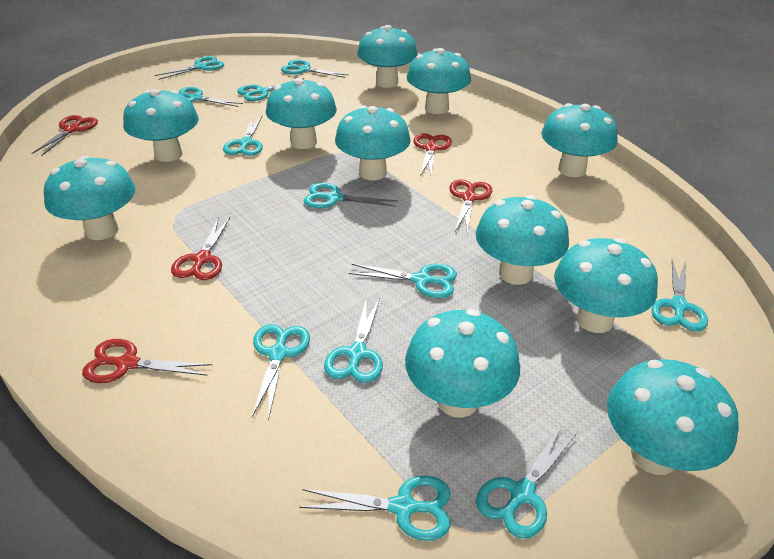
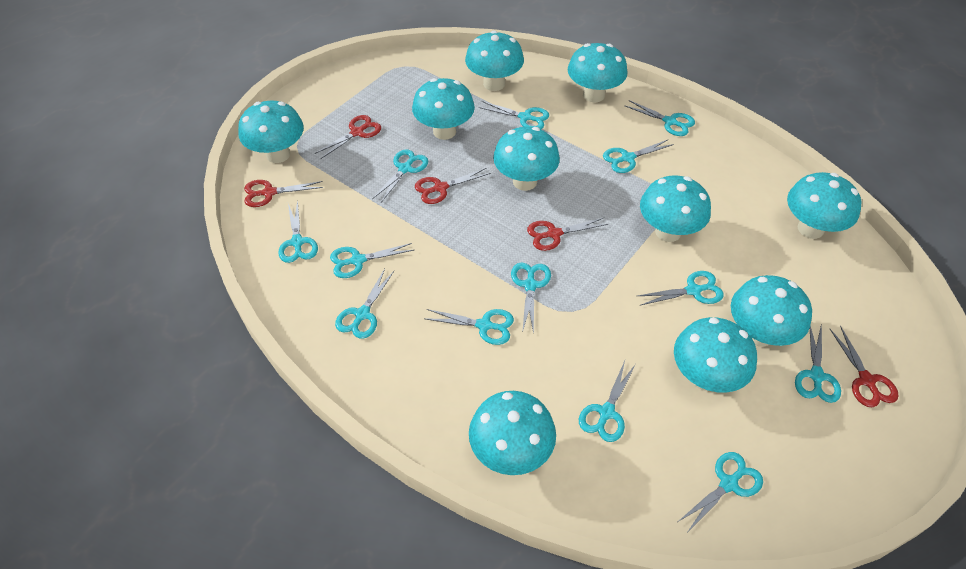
turquoise mushroom: [44,156,135,240] [123,89,199,162] [266,78,337,149] [335,105,411,180] [357,25,418,88] [405,309,520,418] [407,48,471,114] [476,195,569,285] [541,103,618,177] [554,238,658,333] [607,359,739,475] = 11 -> [238,101,304,163] [412,78,475,140] [465,31,524,91] [469,391,556,475] [493,127,560,191] [568,43,627,103] [640,175,711,242] [674,317,757,393] [731,275,812,347] [787,172,861,239] = 10
turquoise scissors: [155,56,224,80] [179,87,243,107] [223,116,263,156] [237,78,304,101] [251,324,310,420] [281,60,348,78] [299,475,451,541] [304,183,398,208] [324,298,383,383] [348,264,457,298] [476,425,578,539] [651,260,708,331] = 12 -> [278,200,318,263] [330,243,414,278] [335,269,394,339] [372,149,428,202] [426,309,514,345] [478,101,549,129] [511,263,551,334] [579,361,636,442] [603,139,674,173] [624,100,695,136] [638,271,724,305] [678,452,763,531] [795,324,841,403] = 13

